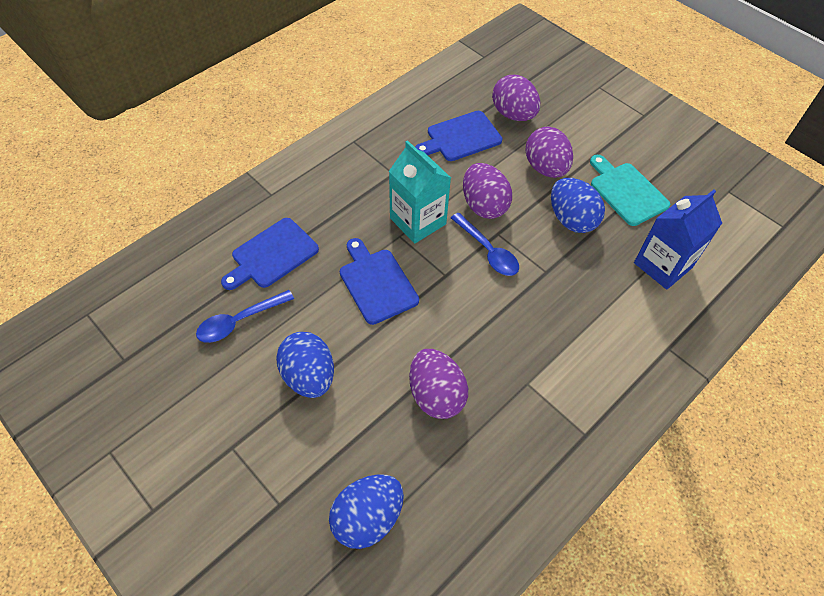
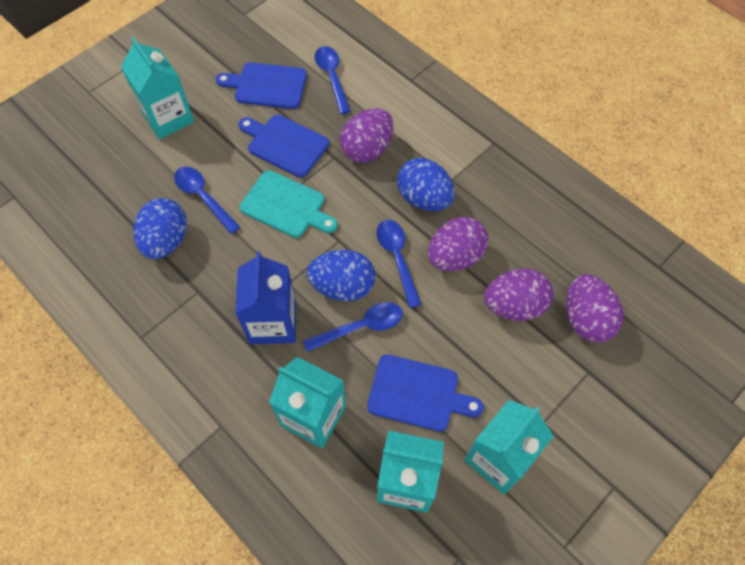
blue spoon: [196,290,294,343] [451,213,519,276] = 2 -> [174,167,240,234] [303,302,403,352] [315,46,351,114] [377,220,422,308] = 4
turquoise carton: [389,140,451,243] = 1 -> [121,37,194,139] [269,357,346,448] [377,431,444,513] [465,400,554,494] = 4

